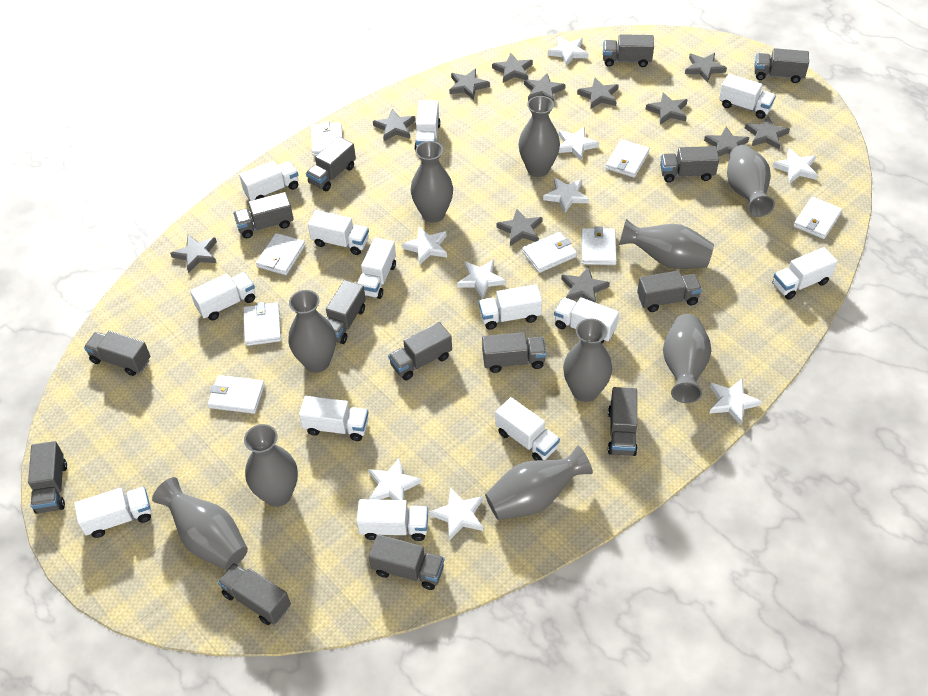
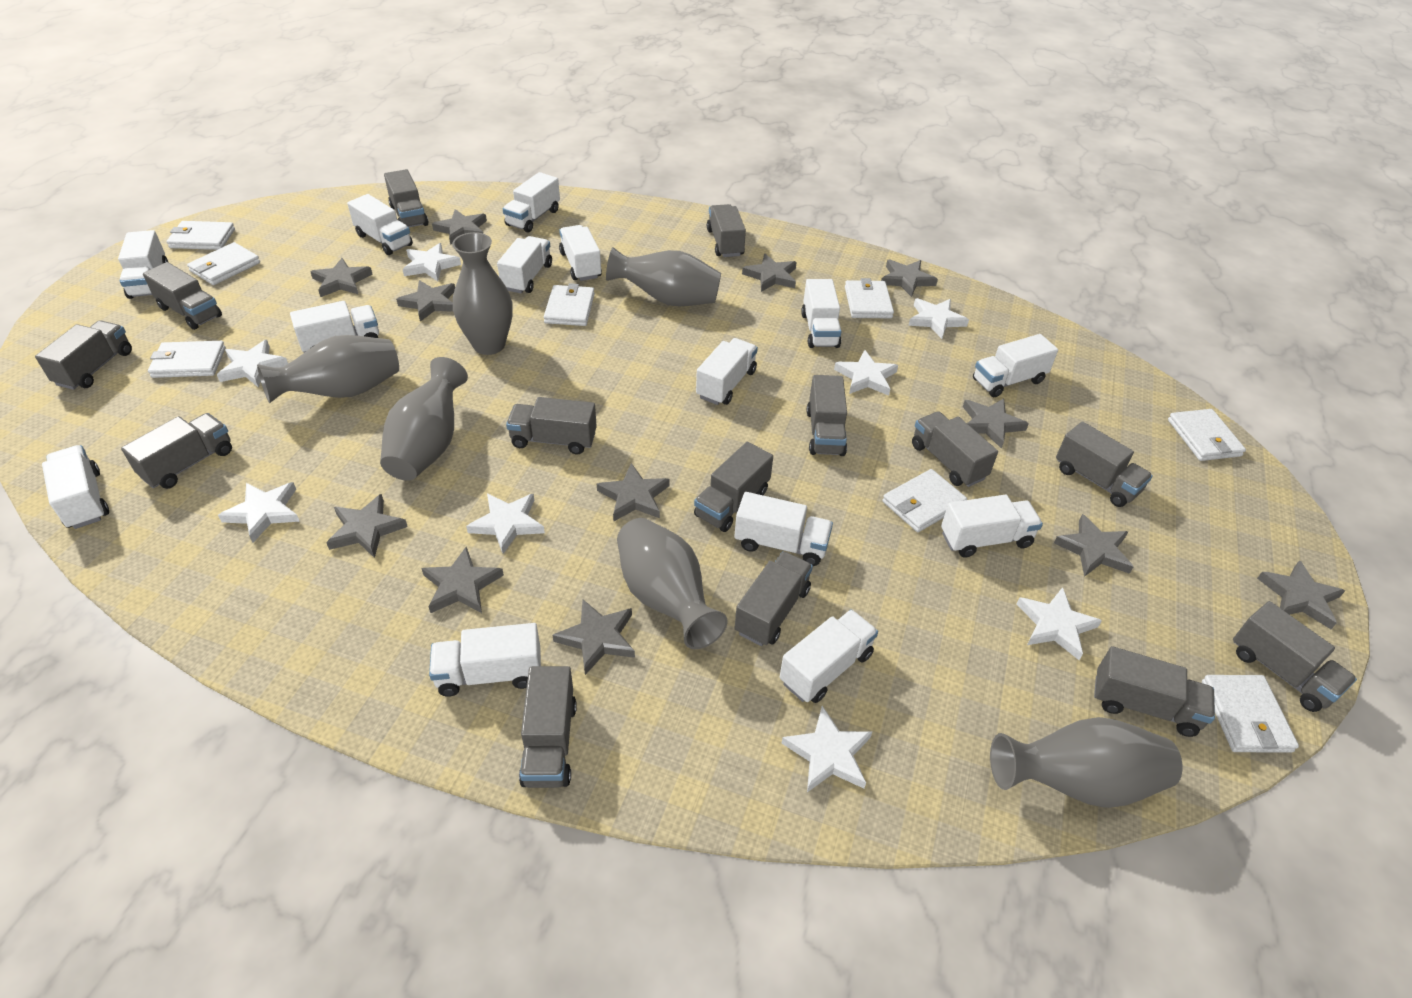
grey vase: [152,477,248,570] [244,424,298,507] [288,290,336,373] [411,141,453,223] [485,446,593,520] [518,96,560,177] [563,319,612,402] [619,219,714,269] [663,314,711,403] [727,145,775,217] = 10 -> [257,335,399,403] [380,357,468,481] [452,232,513,355] [606,247,721,306] [617,518,727,649] [990,717,1183,808] = 6
white star: [368,457,422,500] [402,227,447,265] [429,487,483,540] [457,260,506,299] [543,178,589,213] [548,37,588,66] [559,127,599,160] [709,378,762,425] [772,148,818,183] = 9 -> [217,340,288,387] [218,482,300,542] [402,243,461,281] [466,493,545,554] [781,706,872,792] [834,350,898,396] [908,298,969,339] [1016,587,1102,660] = 8
white truck: [74,487,152,538] [190,272,255,320] [239,161,298,201] [299,396,368,441] [308,210,369,255] [357,237,396,299] [357,499,428,541] [414,100,441,151] [479,284,542,330] [495,397,560,461] [554,297,619,343] [719,74,776,119] [773,247,838,300] = 13 -> [42,445,109,529] [118,230,168,299] [290,301,379,353] [347,194,413,255] [429,623,541,697] [497,236,552,293] [503,172,560,232] [559,225,602,281] [696,338,758,405] [734,492,833,566] [780,610,878,703] [801,279,841,348] [941,495,1043,558] [973,334,1058,397] = 14

